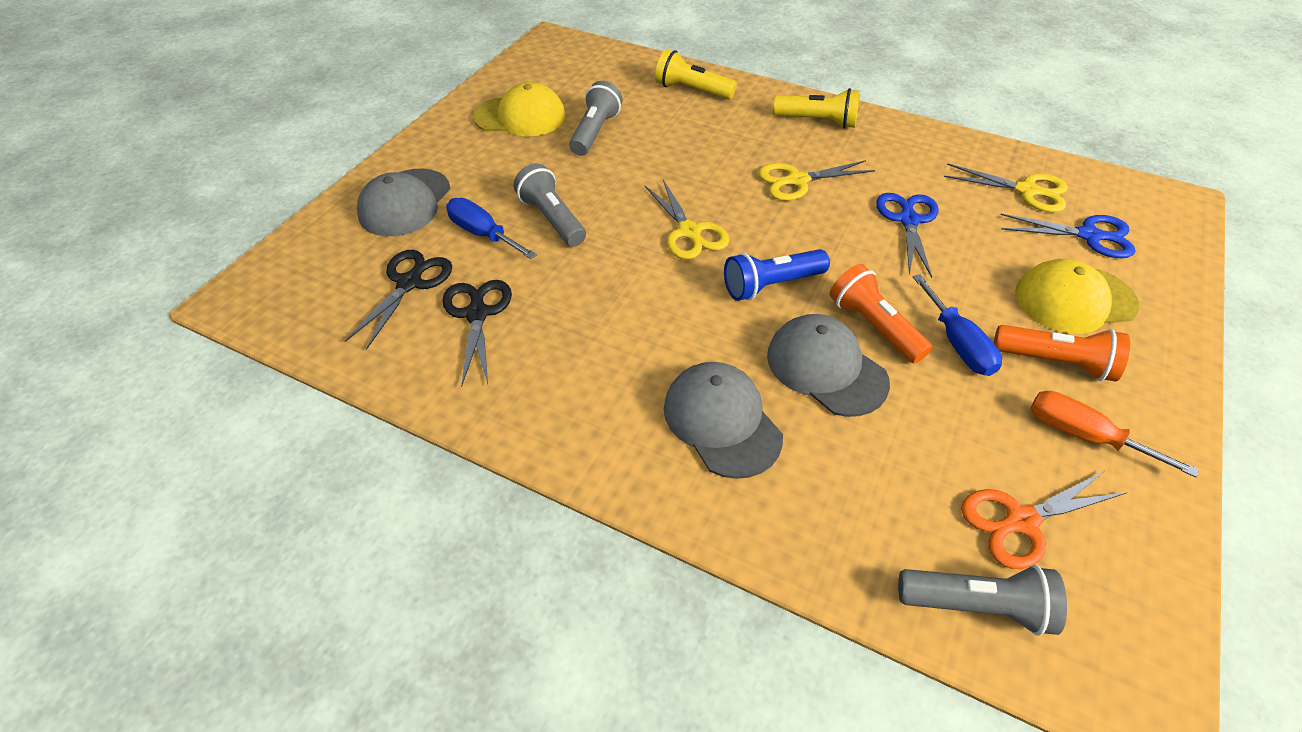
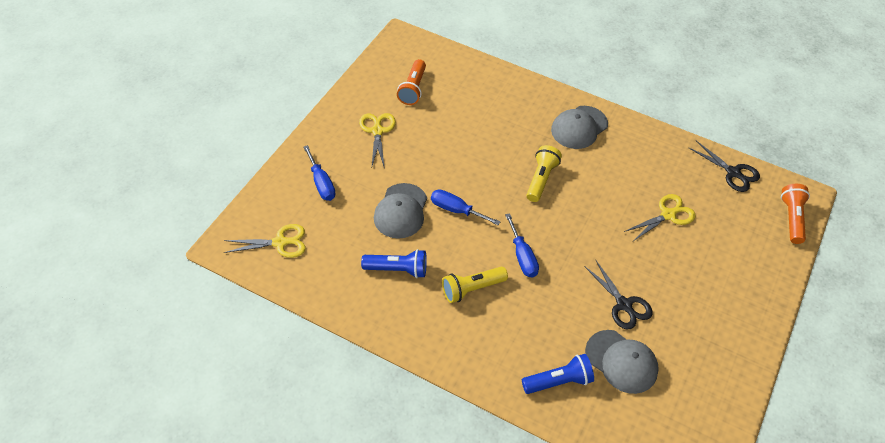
blue flashlight: [724,249,830,301] = 1 -> [361,249,427,278] [522,354,594,394] = 2
blue scissors: [876,193,939,278] [1000,214,1135,258] = 2 -> none = 0
blue screwdriver: [446,198,537,259] [913,274,1002,376] = 2 -> [303,145,336,201] [431,189,500,225] [505,213,539,278] = 3
grey flashlight: [514,163,586,247] [569,81,622,156] [898,565,1067,636] = 3 -> none = 0
orange scissors: [961,471,1126,569] = 1 -> none = 0
orange screwdriver: [1031,391,1199,477] = 1 -> none = 0
yellow cap: [473,82,566,136] [1015,259,1139,334] = 2 -> none = 0

